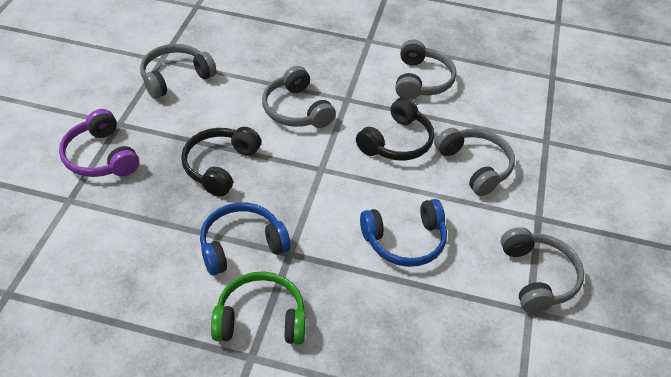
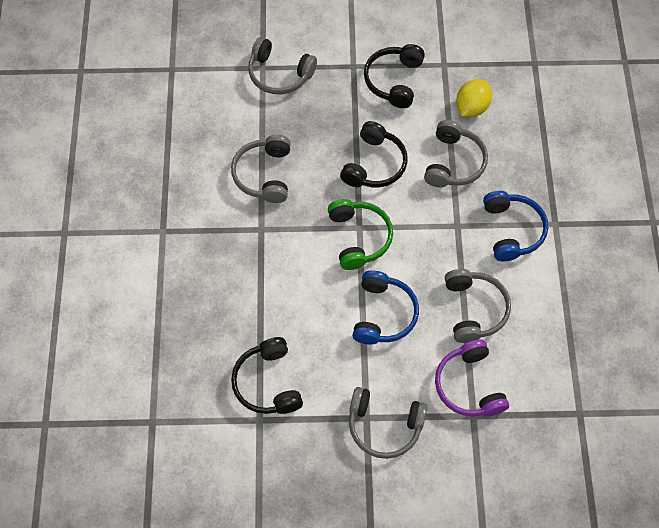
black headphones: [181,127,261,197] [356,97,434,161] = 2 -> [231,337,303,414] [340,121,408,187] [364,44,425,108] = 3
yellow lemon: none = 0 -> [456,79,492,117] = 1

